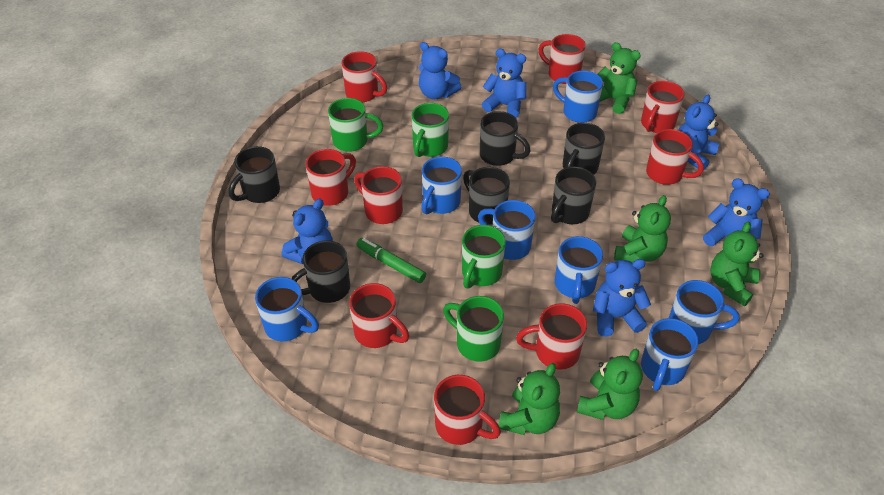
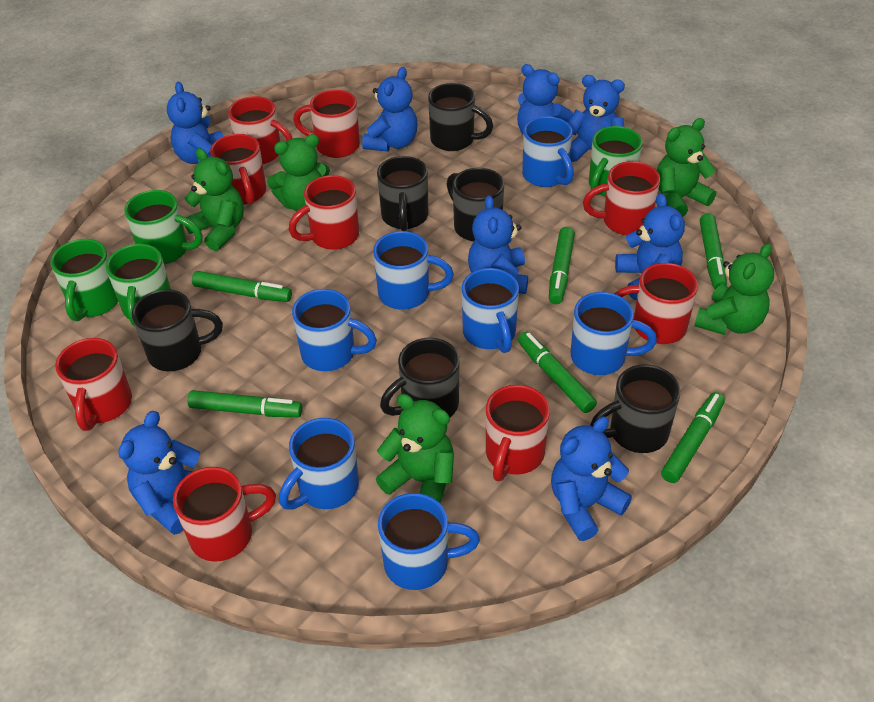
blue teddy bear: [281,198,333,264] [419,42,461,99] [482,48,526,118] [593,259,651,337] [679,95,719,169] [703,178,770,246] = 6 -> [118,411,200,535] [167,82,224,164] [362,67,418,152] [468,195,528,294] [517,64,573,134] [551,417,632,541] [568,75,625,162] [615,193,685,300] = 8
green marker: [357,238,426,283] = 1 -> [188,390,303,417] [192,271,292,302] [518,332,597,413] [549,227,575,304] [661,392,725,483] [700,213,727,289] = 6

